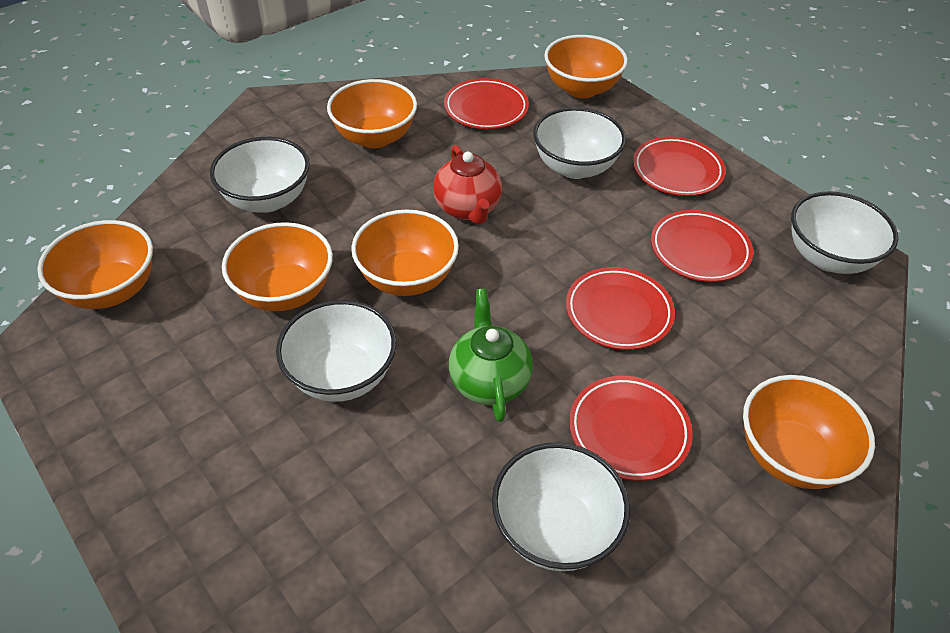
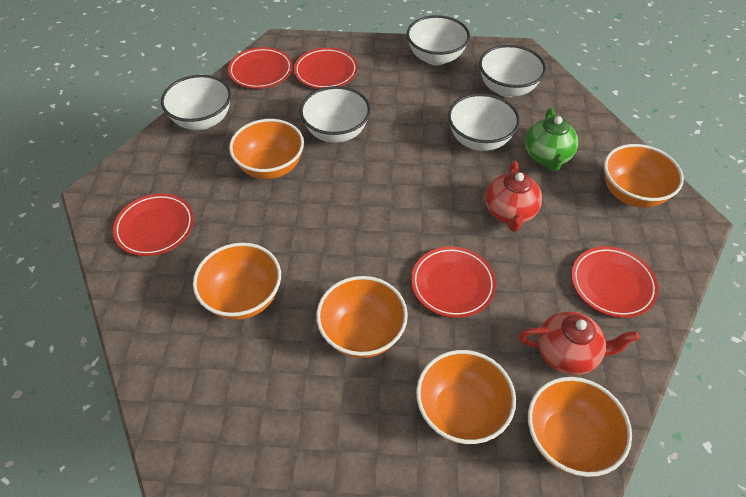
red teapot: [433,145,502,225] = 1 -> [485,161,542,232] [519,311,639,375] = 2

